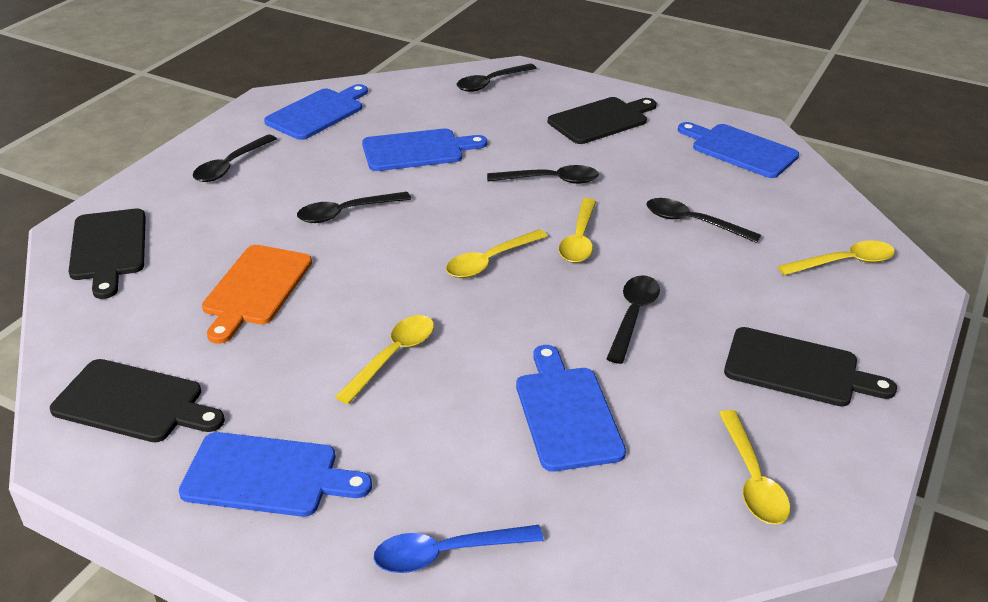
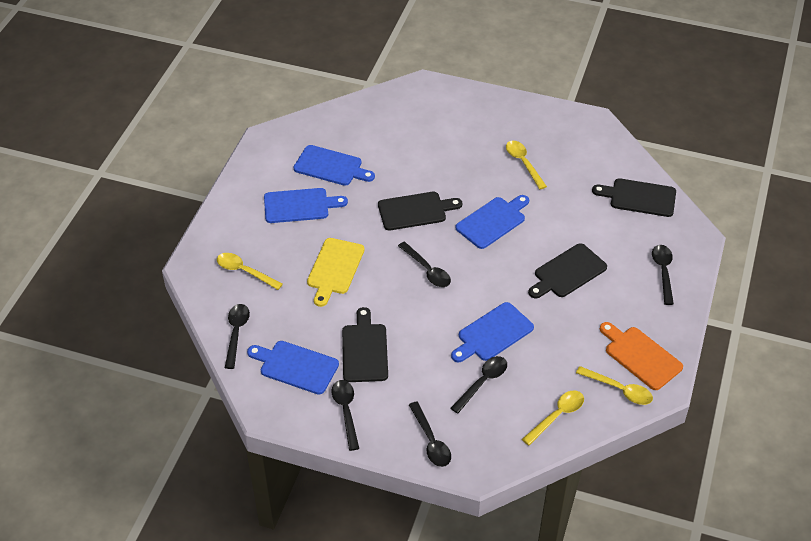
blue spoon: [374,525,544,573] = 1 -> none = 0
yellow cutting board: none = 0 -> [307,238,365,307] = 1
yellow spoon: [335,315,434,404] [446,229,548,278] [559,198,596,263] [719,410,790,525] [778,240,895,275] = 5 -> [217,253,283,290] [506,141,547,189] [522,390,584,445] [576,366,653,405] = 4

